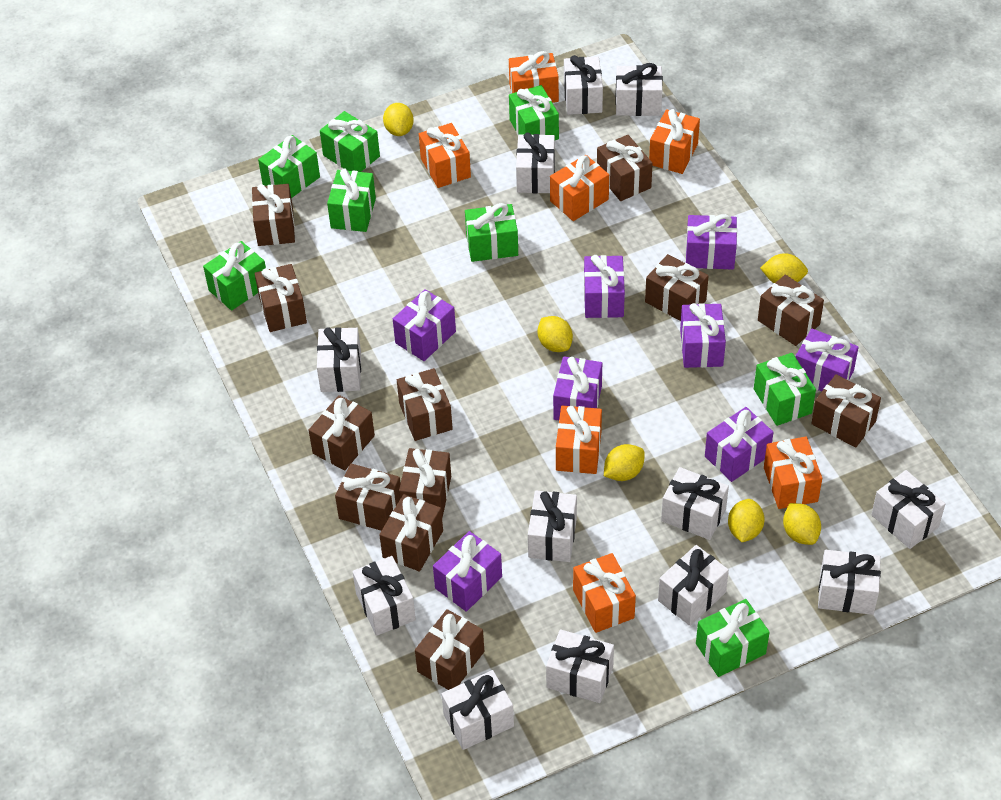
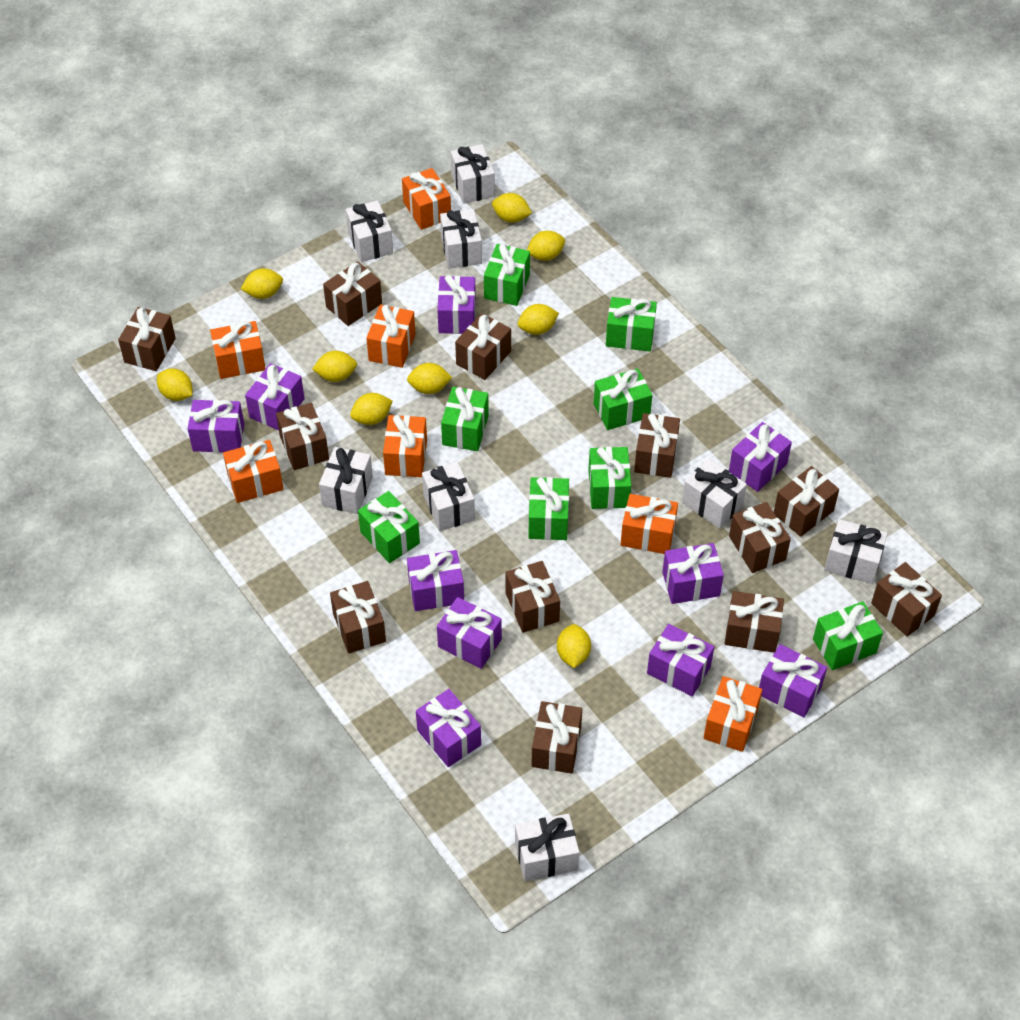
purple gift: [393,289,456,361] [433,531,502,612] [553,356,602,420] [584,255,625,318] [680,303,726,368] [685,214,737,270] [705,407,774,482] [796,329,859,391] = 8 -> [188,400,244,453] [245,363,305,430] [407,550,464,611] [416,689,481,767] [437,275,476,334] [437,597,502,669] [647,624,714,696] [662,543,724,604] [729,422,792,492] [759,644,827,717] = 10
white gift: [317,327,361,392] [352,556,416,636] [441,670,514,750] [516,132,555,193] [528,491,577,562] [546,629,614,703] [564,55,603,115] [615,63,663,116] [658,545,729,626] [661,467,729,540] [818,550,881,615] [871,470,945,549] = 12 -> [319,447,373,514] [346,200,393,262] [422,462,475,531] [440,209,482,268] [451,144,495,204] [515,813,579,881] [682,458,747,529] [824,519,888,584] = 8
yellow lemon: [383,103,414,136] [538,316,573,352] [604,444,645,481] [728,499,765,542] [760,253,808,283] [783,503,821,545] = 6 -> [157,369,193,401] [241,268,283,299] [312,351,357,382] [350,393,393,425] [407,363,452,394] [492,193,532,223] [518,304,559,335] [527,231,565,261] [557,624,591,668] = 9

